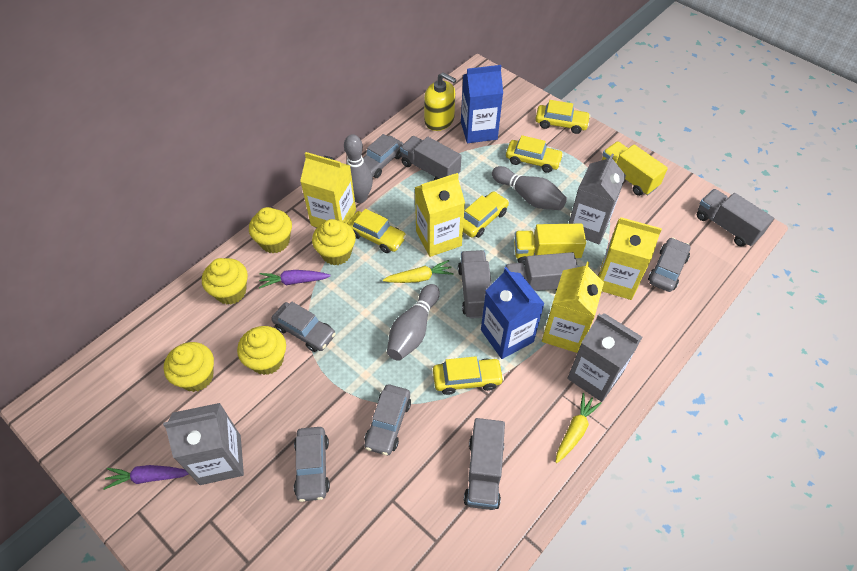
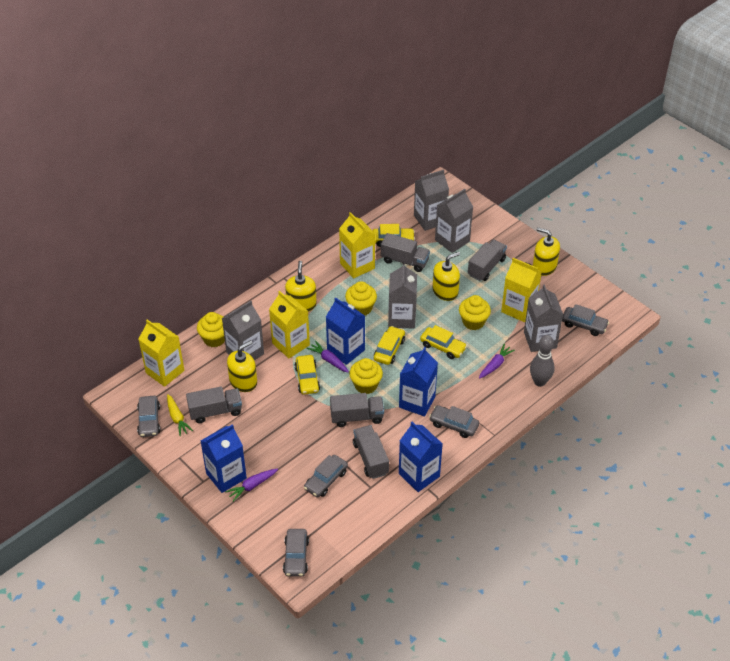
blue carton: [461,65,503,143] [481,267,545,359] = 2 -> [201,424,247,493] [326,298,365,365] [399,347,438,417] [399,422,443,492] = 4
grey bowling pin: [344,134,373,203] [387,284,440,361] [492,166,567,210] = 3 -> [530,335,555,387] = 1
grey carton: [163,403,244,485] [567,313,642,402] [569,154,626,244] = 3 -> [222,301,264,360] [388,263,417,329] [414,170,449,231] [435,189,473,253] [524,285,563,352] = 5
purple carrot: [103,465,189,490] [259,270,331,289] = 2 -> [225,469,278,502] [307,341,349,373] [479,344,515,379] = 3
yellow car: [347,209,406,253] [433,356,504,395] [463,191,509,238] [506,135,564,173] [536,100,591,134] = 5 -> [295,355,320,395] [372,224,415,247] [374,326,405,365] [420,325,467,359] = 4
yellow carrot: [383,260,454,283] [555,393,602,463] = 2 -> [167,394,193,436] = 1
yellow cupcake: [164,342,214,392] [202,258,248,305] [237,326,286,375] [249,207,292,253] [312,219,356,265] = 5 -> [197,312,225,347] [345,281,377,315] [349,358,383,394] [459,295,491,330] = 4
yellow soap dispenser: [424,72,457,131] = 1 -> [227,340,257,392] [285,261,317,312] [433,252,460,301] [533,228,560,276] = 4
yellow truck: [514,224,586,265] [602,141,668,196] = 2 -> none = 0

